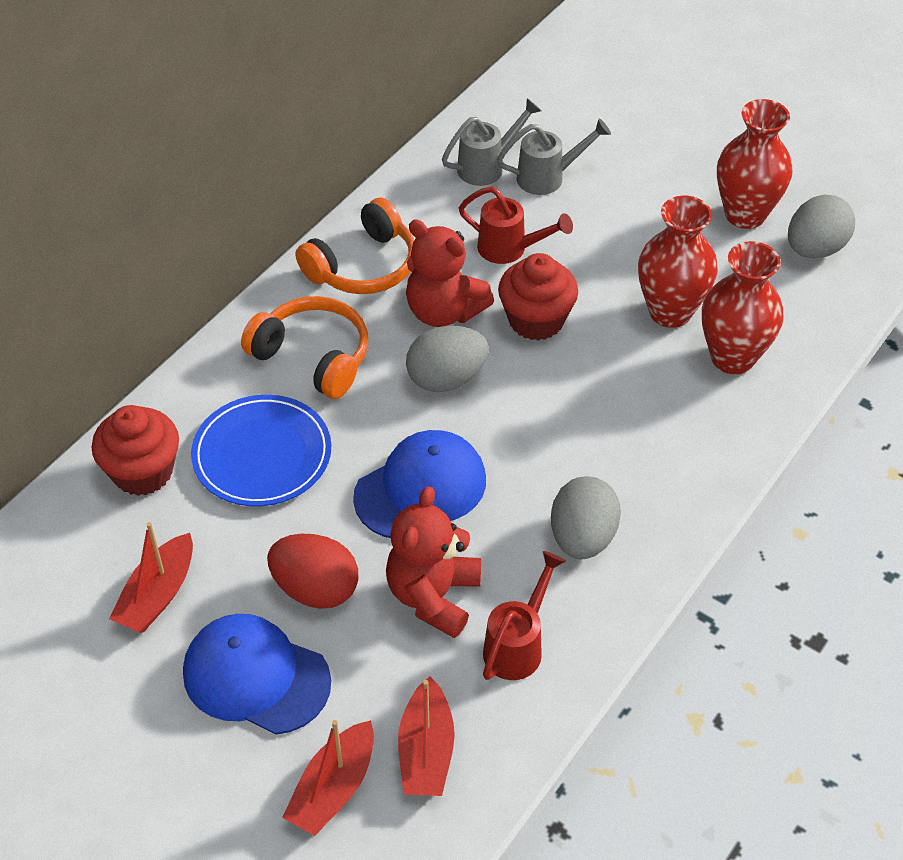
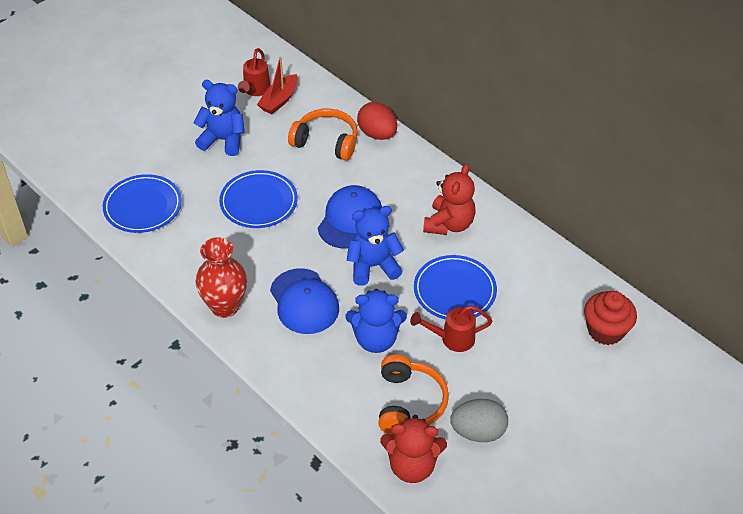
blue plate: [191,395,331,506] = 1 -> [103,174,182,233] [219,170,298,228] [414,255,497,320] = 3
blue teddy bear: none = 0 -> [193,80,245,156] [345,289,407,353] [347,206,404,286] = 3
grey egg: [406,326,489,392] [551,476,621,559] [788,194,855,259] = 3 -> [450,399,508,442] = 1
grey watering can: [442,98,541,186] [497,119,611,195] = 2 -> none = 0
red boat: [109,522,193,632] [282,720,374,836] [398,677,455,796] = 3 -> [257,56,298,114] = 1
red cupcake: [92,405,179,496] [498,253,578,341] = 2 -> [584,291,637,345] = 1
red vase: [638,196,718,328] [702,241,784,374] [717,99,792,229] = 3 -> [196,237,247,318] = 1

